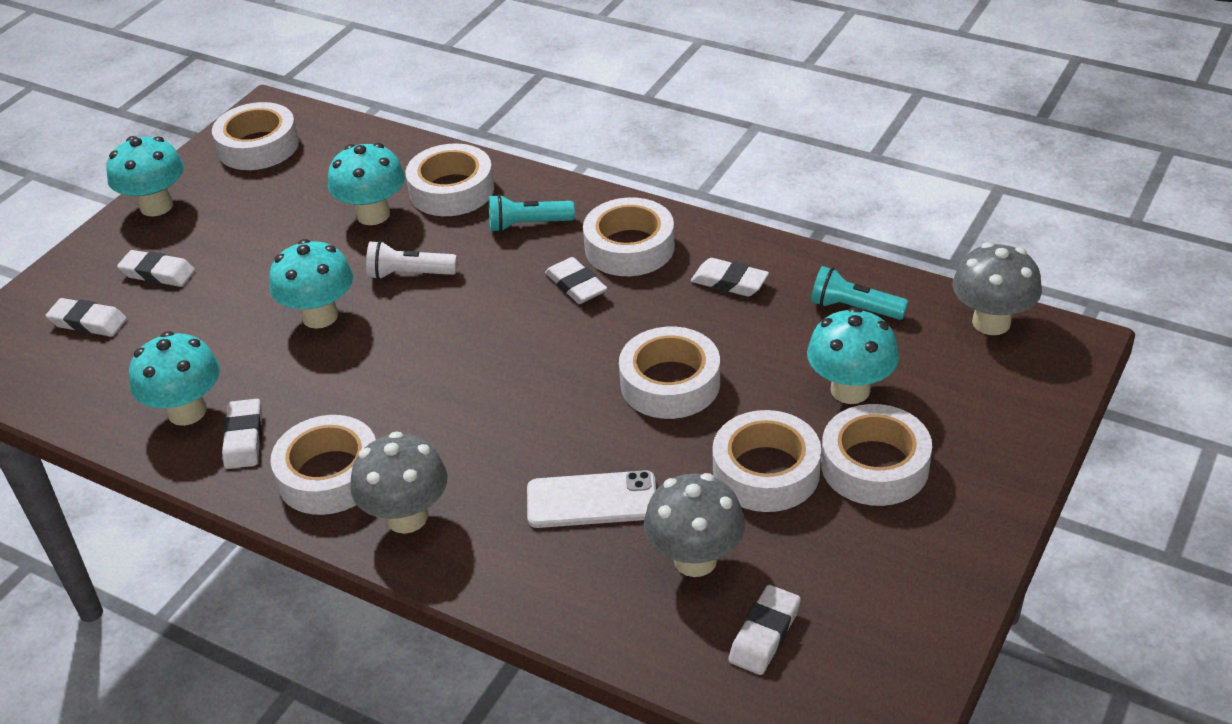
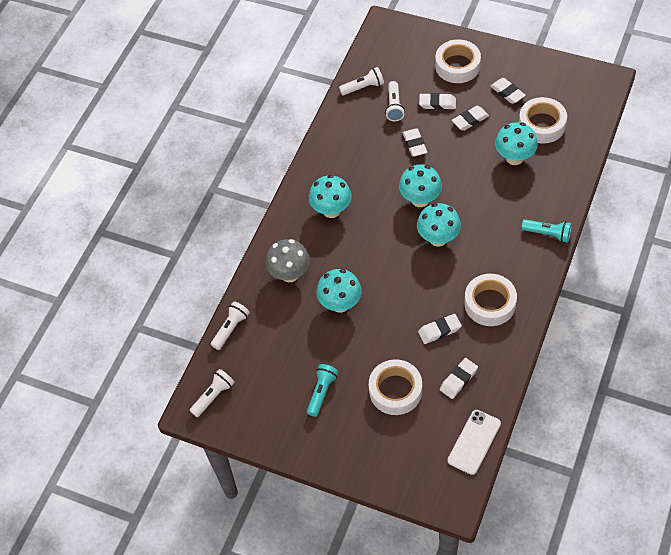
grey mushroom: [350,431,448,534] [644,473,745,577] [953,242,1042,335] = 3 -> [266,239,310,282] = 1
white flashlight: [366,241,457,280] = 1 -> [190,369,235,417] [211,301,250,350] [339,67,384,95] [385,81,405,121] = 4
white tape: [212,102,299,170] [270,415,376,515] [405,143,494,216] [583,197,675,276] [619,327,720,419] [712,410,821,512] [821,404,932,506] = 7 -> [369,359,422,415] [435,39,481,83] [465,274,517,326] [519,97,567,144] = 4

